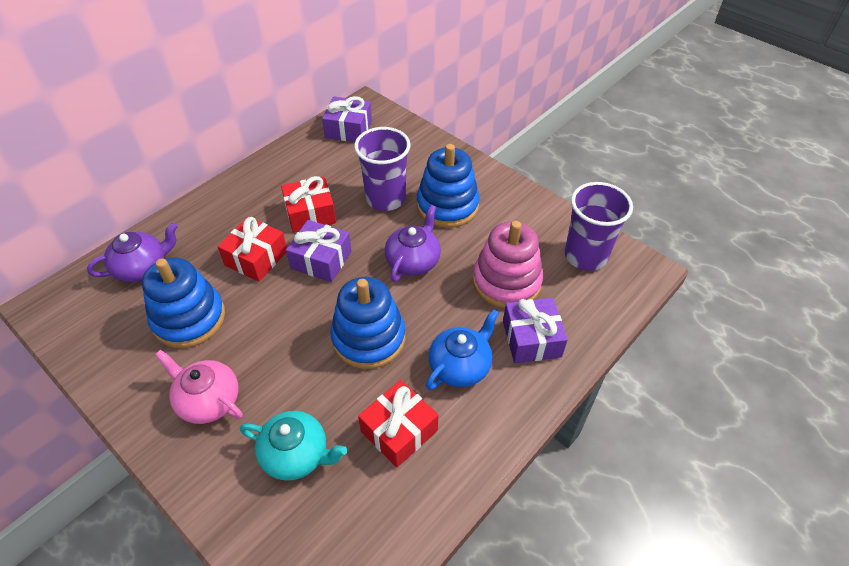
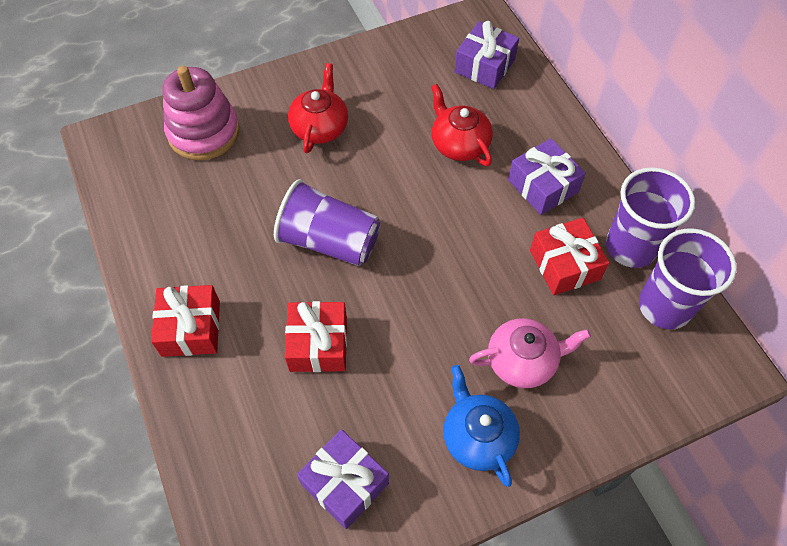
blue stacking toy: [142,258,225,348] [330,277,405,369] [417,144,480,228] = 3 -> none = 0
purple cup: [354,127,411,211] [565,182,633,271] = 2 -> [274,179,380,266] [606,167,695,268] [639,228,737,330] = 3
purple teapot: [87,223,178,282] [385,205,441,282] = 2 -> none = 0
red teapot: none = 0 -> [288,63,348,153] [431,84,493,166] = 2
turquoise teapot: [240,411,347,481] = 1 -> none = 0

